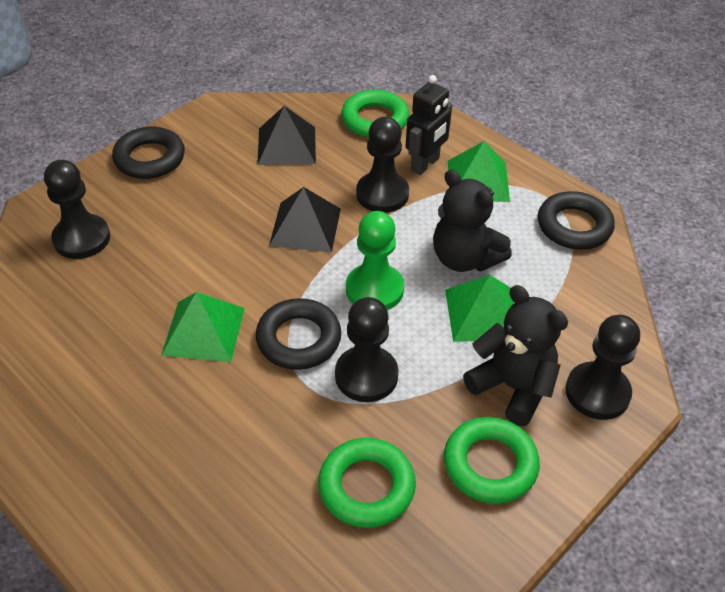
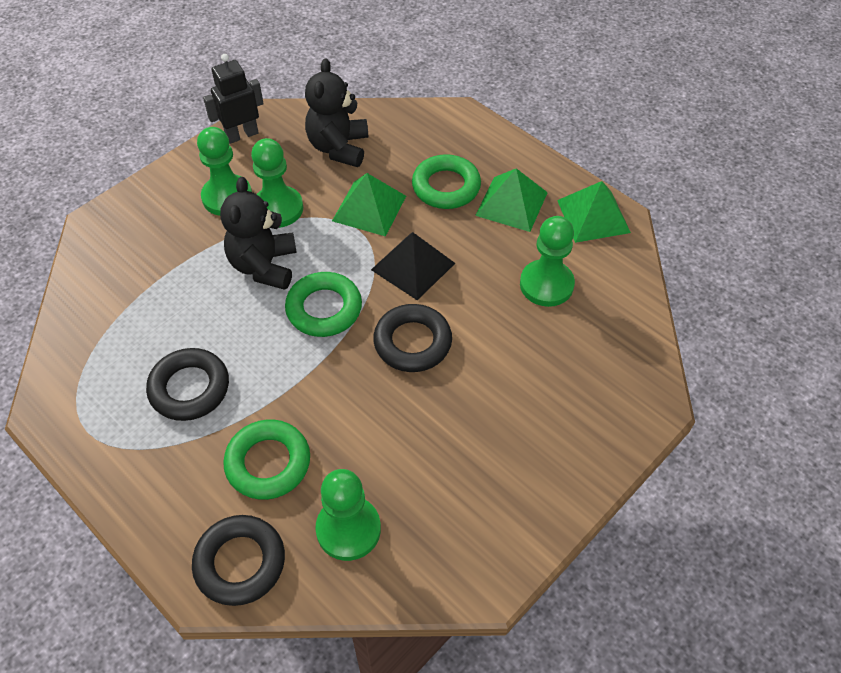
black pawn: [44,160,110,259] [335,297,399,402] [356,117,409,213] [565,315,640,420] = 4 -> none = 0
black pyramid: [257,106,316,165] [269,187,341,252] = 2 -> [371,232,455,300] = 1
green pawn: [346,211,404,310] = 1 -> [197,127,252,216] [251,138,303,228] [315,469,381,561] [520,216,575,307] = 4

